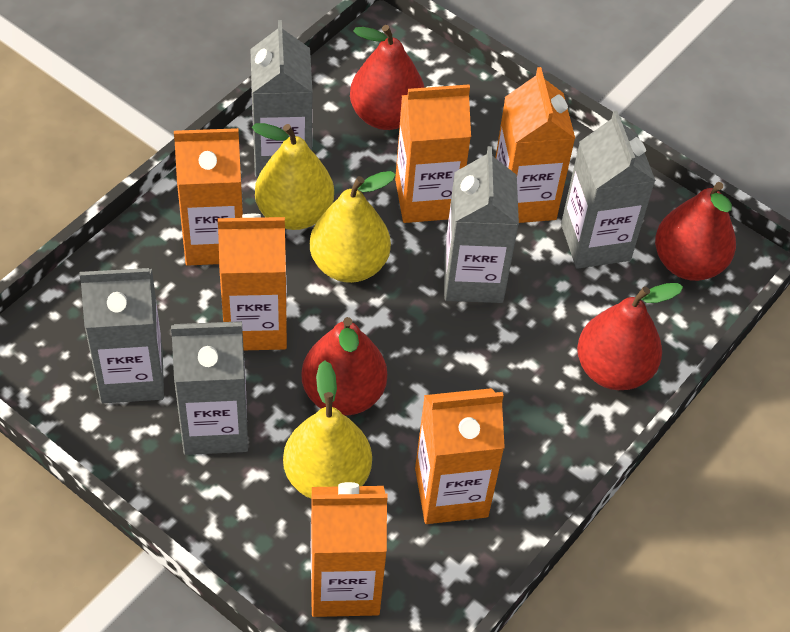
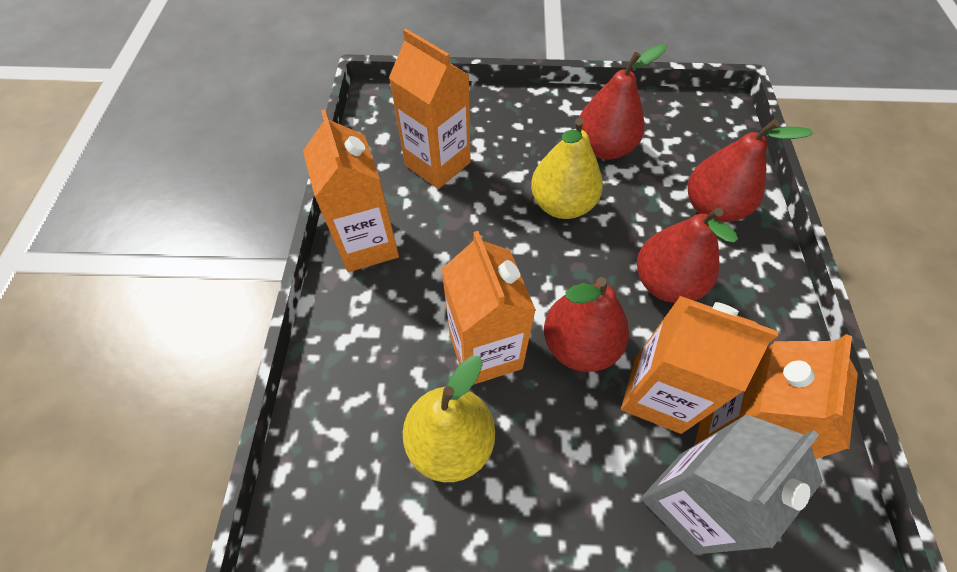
grey carton: [79,268,164,403] [171,321,248,455] [250,20,313,177] [444,146,519,303] [561,110,656,269] = 5 -> [641,414,823,554] = 1
orange carton: [174,128,243,266] [218,214,287,350] [311,482,388,617] [395,85,471,223] [415,388,505,524] [495,67,576,223] = 6 -> [303,109,399,272] [389,28,471,189] [441,231,536,385] [621,296,779,434] [694,334,858,459] = 5
yellow pear: [252,123,334,230] [283,360,372,499] [310,171,396,283] = 3 -> [403,356,495,482] [531,118,603,219] = 2

